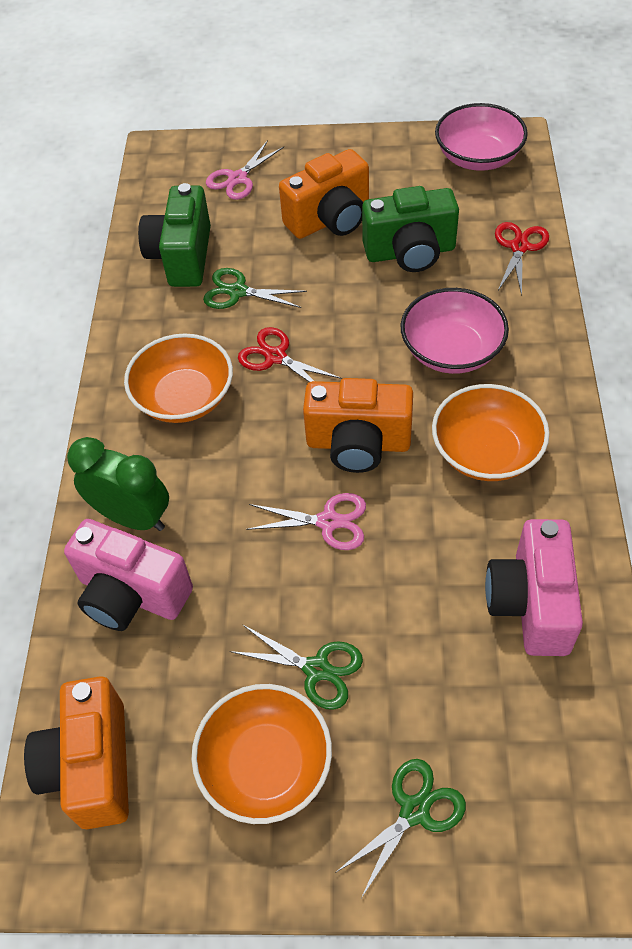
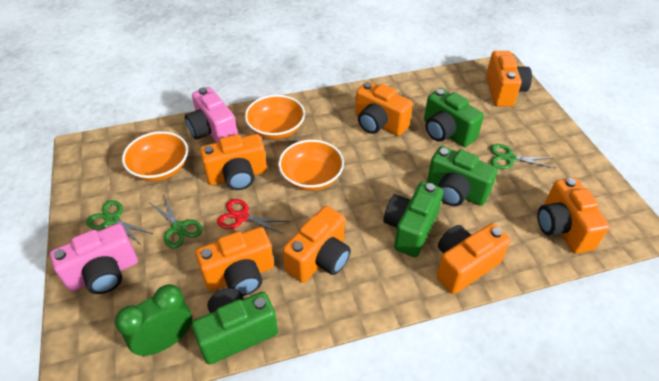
green camera: [138,183,211,287] [362,186,459,272] = 2 -> [192,288,278,365] [384,181,443,257] [424,88,484,147] [427,146,498,206] = 4
orange camera: [24,676,129,829] [279,149,369,239] [303,378,413,473] = 3 -> [195,227,274,296] [200,134,267,190] [283,206,351,283] [355,81,413,136] [436,223,510,294] [486,51,532,107] [537,178,610,254] = 7
pink bowl: [400,288,509,374] [435,103,528,171] = 2 -> none = 0
pink scissors: [206,140,284,200] [246,493,366,550] = 2 -> none = 0
red scissors: [238,327,342,382] [495,222,549,296] = 2 -> [217,199,289,234] = 1

